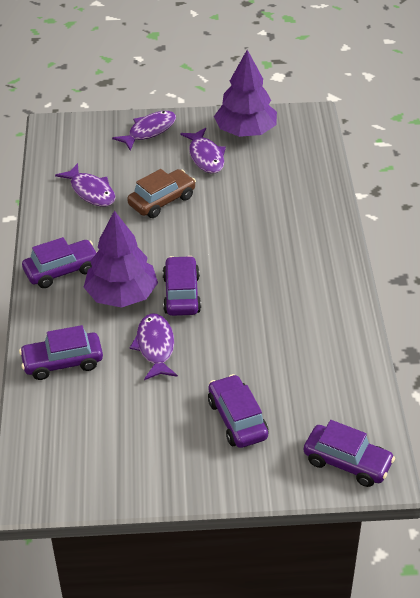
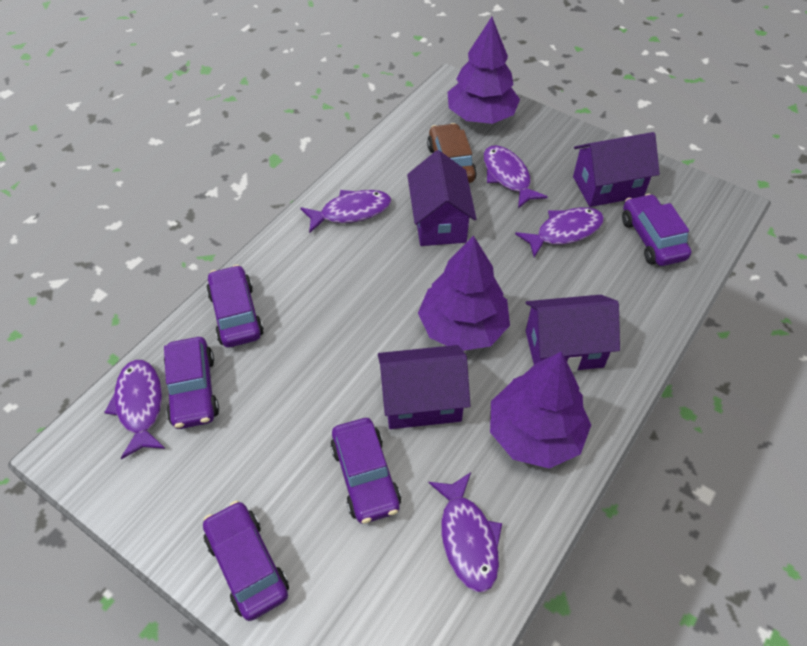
purple fish: [55,163,116,206] [112,111,176,151] [130,313,178,380] [180,128,226,173] = 4 -> [104,360,165,459] [301,190,391,233] [428,472,502,592] [483,145,548,208] [515,207,604,258] = 5
purple house: none = 0 -> [378,345,470,429] [407,150,476,246] [526,295,620,372] [573,132,660,207] = 4
purple tree: [84,211,158,308] [214,50,277,137] = 2 -> [418,235,510,351] [448,17,520,124] [490,352,591,469] = 3

